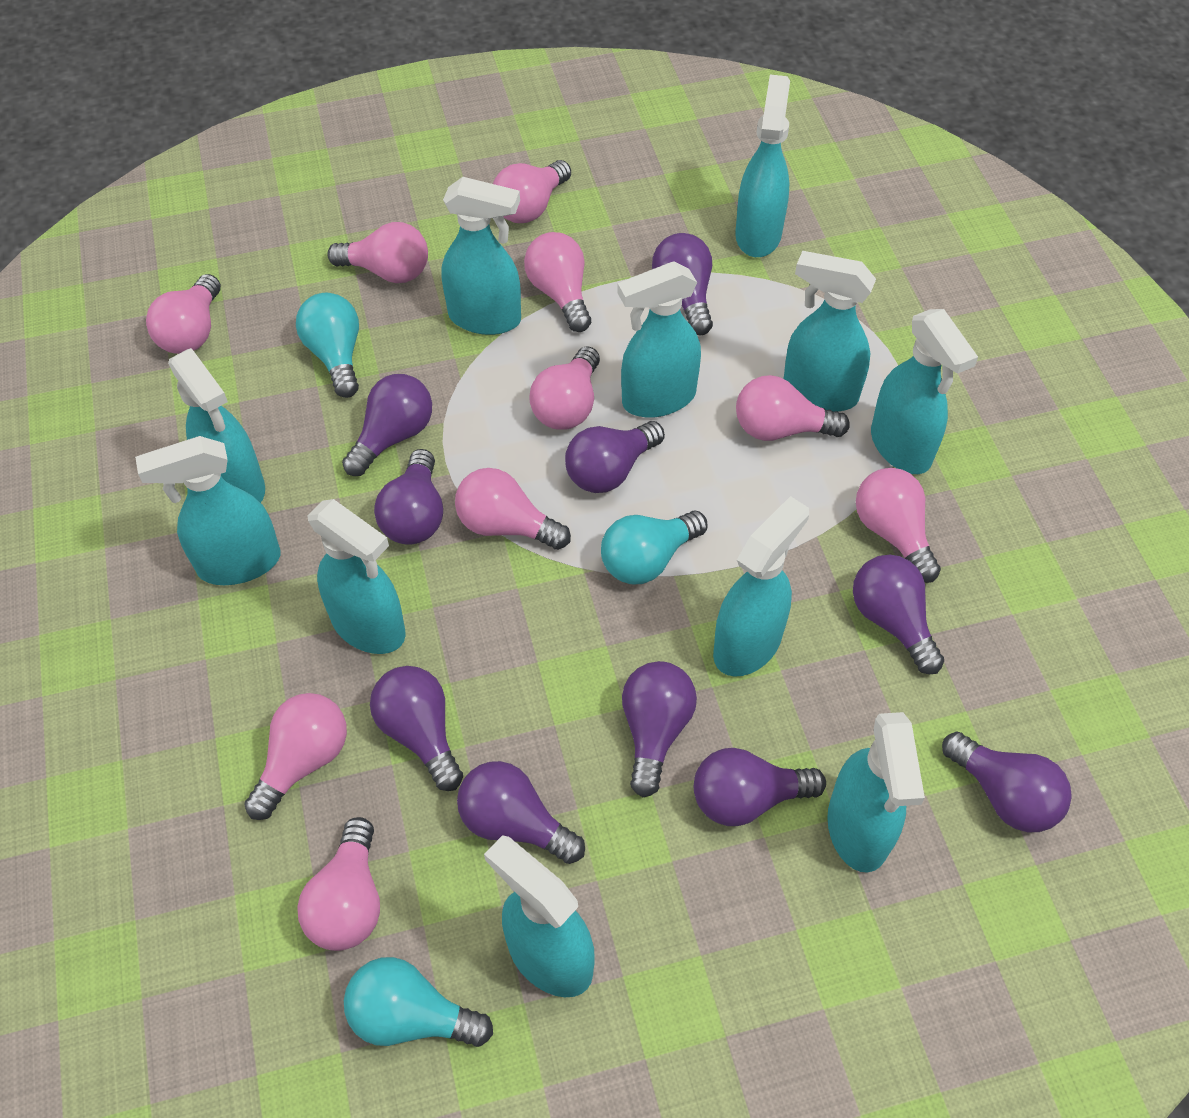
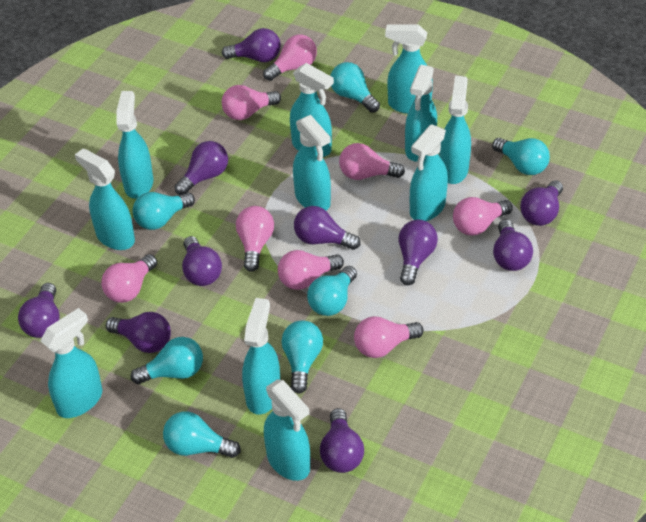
pink light bulb: [146,274,221,354] [244,693,347,820] [297,817,380,951] [327,222,428,283] [455,468,571,550] [493,160,571,223] [524,232,591,332] [529,346,600,430] [736,375,850,441] [856,468,941,583] = 10 -> [101,254,157,303] [222,85,281,120] [236,206,274,272] [263,35,317,81] [278,250,344,290] [339,143,405,180] [354,316,424,358] [453,197,513,236] = 8
turquoise light bulb: [296,293,359,398] [344,957,493,1047] [601,511,708,584] = 3 -> [131,337,203,384] [132,192,195,230] [163,412,241,458] [282,320,323,394] [307,266,357,316] [330,62,380,113] [492,138,550,175] = 7

